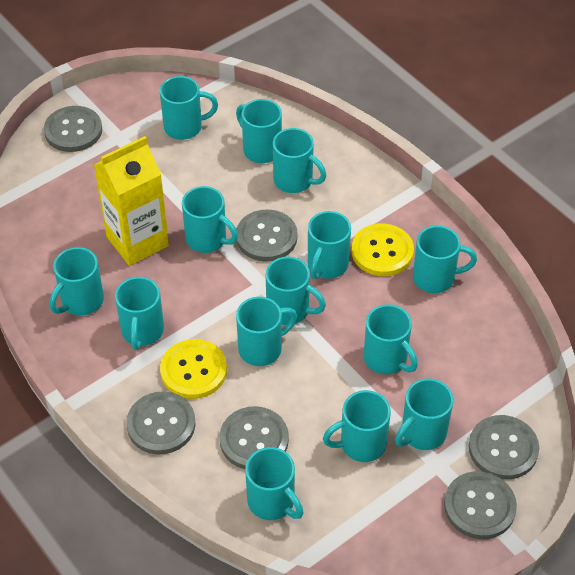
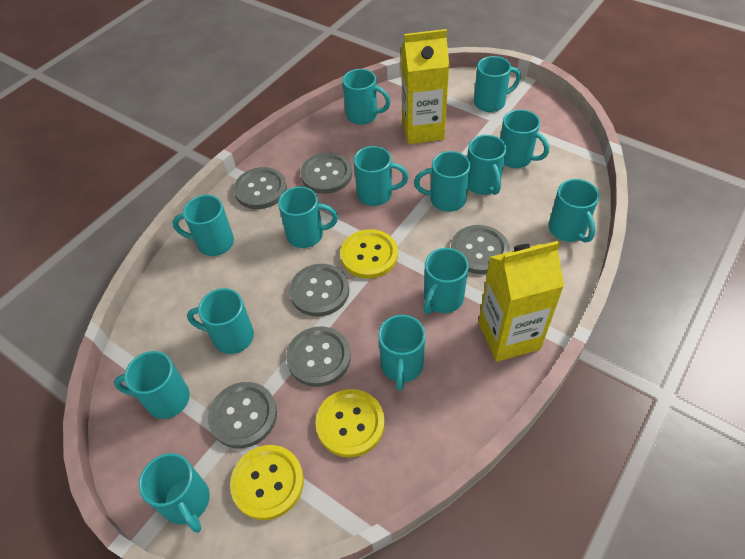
yellow button: [160,339,227,399] [352,224,414,276] = 2 -> [230,445,304,520] [316,389,385,457] [340,229,398,279] = 3
yellow carton: [94,136,169,266] = 1 -> [401,29,449,144] [478,241,564,362] = 2

